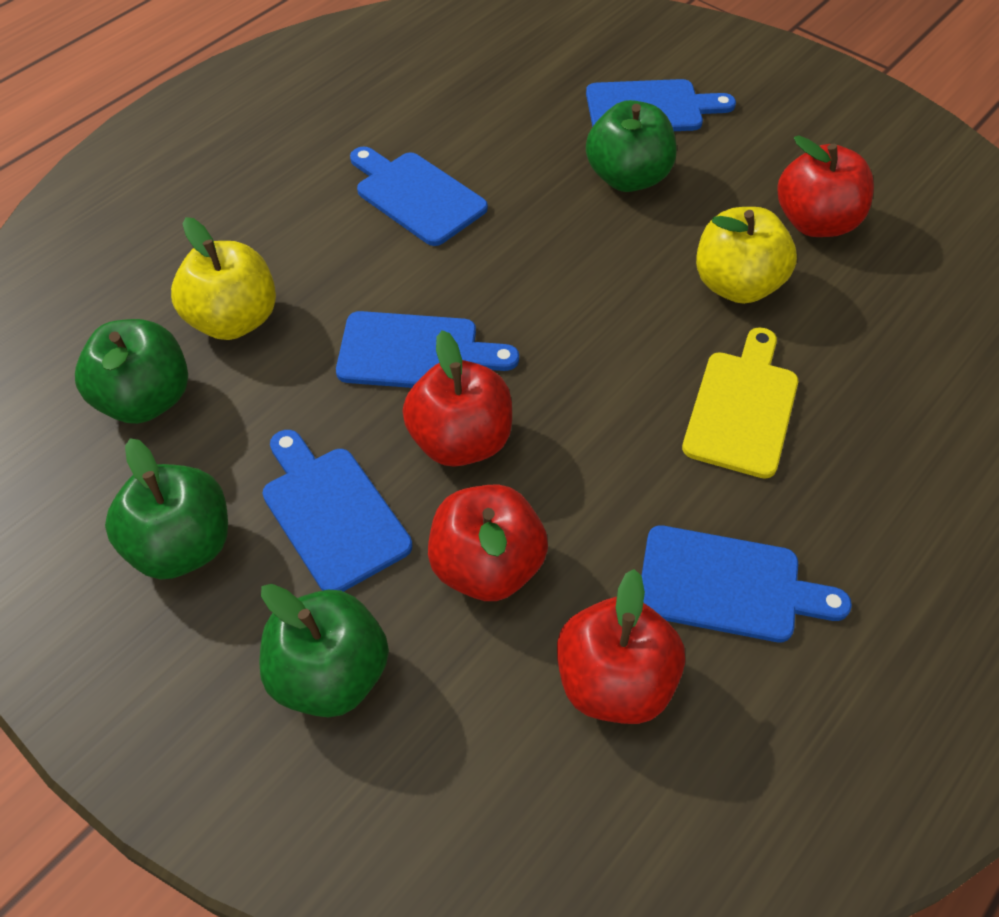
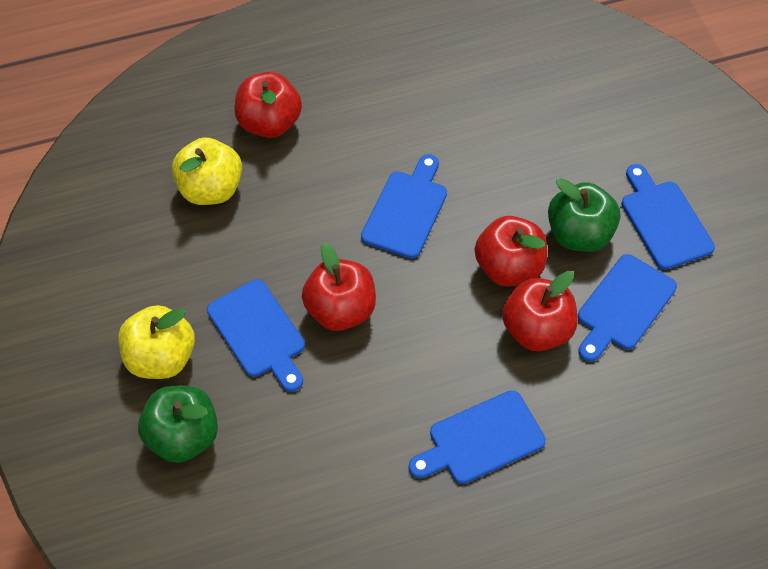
green apple: [75,319,188,424] [105,438,228,580] [259,584,389,717] [586,100,676,192] = 4 -> [138,386,218,463] [548,178,620,252] = 2
yellow cutting board: [682,327,798,479] = 1 -> none = 0

